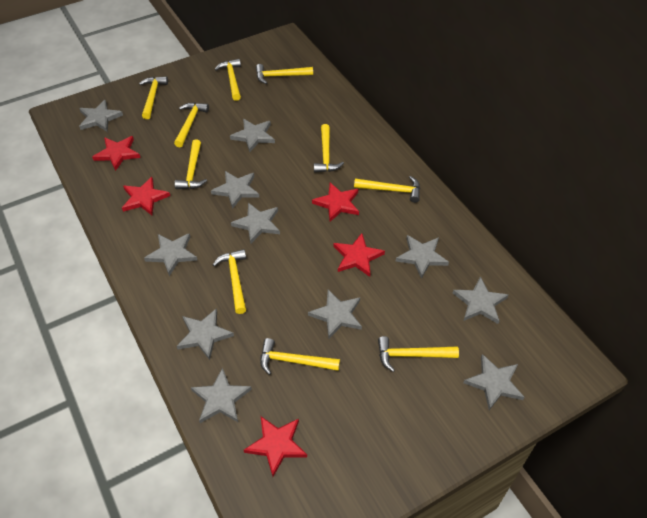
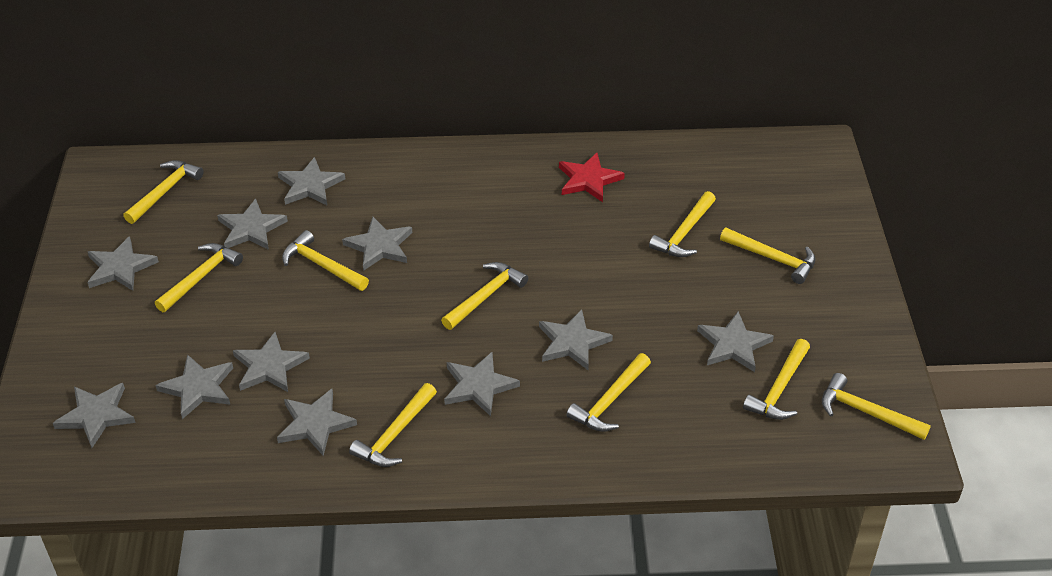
red star: [92,136,141,171] [122,177,170,215] [244,416,307,477] [312,183,359,222] [333,233,385,277] = 5 -> [559,153,625,202] = 1

